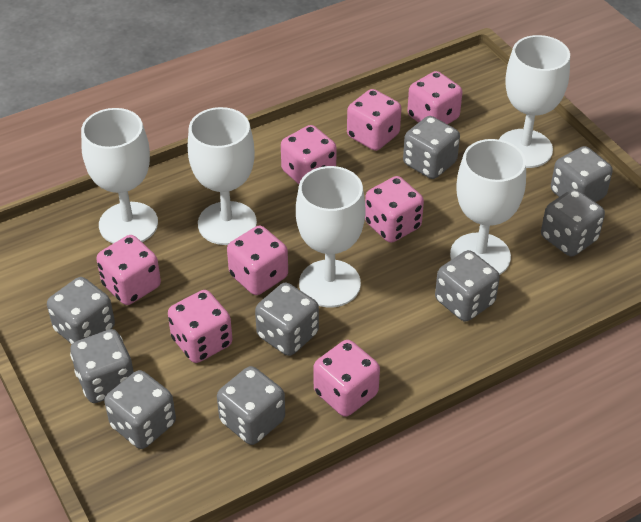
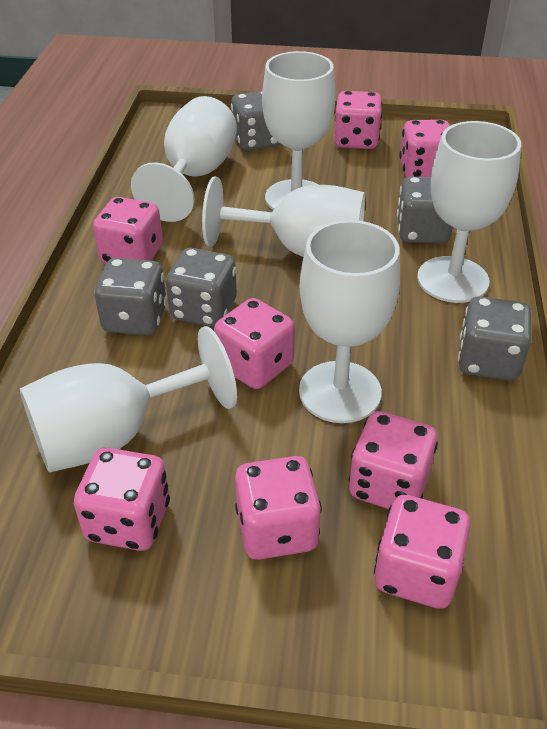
grey dice: [47,277,115,344] [70,329,134,403] [104,370,176,449] [217,366,285,445] [255,283,319,356] [403,116,460,179] [435,250,500,322] [541,189,605,257] [551,146,613,202] = 9 -> [94,258,167,335] [166,248,237,327] [231,91,280,151] [397,177,453,244] [458,296,531,381] = 5
white goblet: [81,108,158,244] [188,107,257,245] [296,166,366,308] [450,139,526,275] [499,35,570,168] = 5 -> [20,326,237,473] [131,96,237,222] [202,176,365,257] [262,51,336,210] [299,220,400,423] [417,121,521,303] = 6

